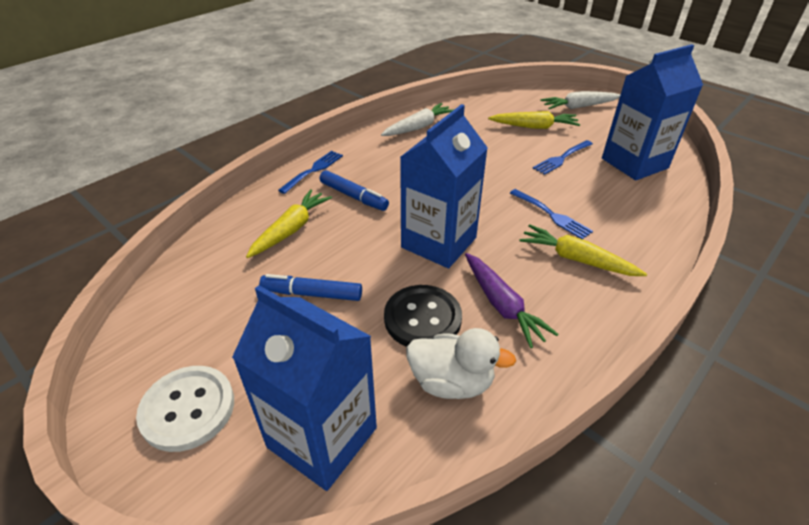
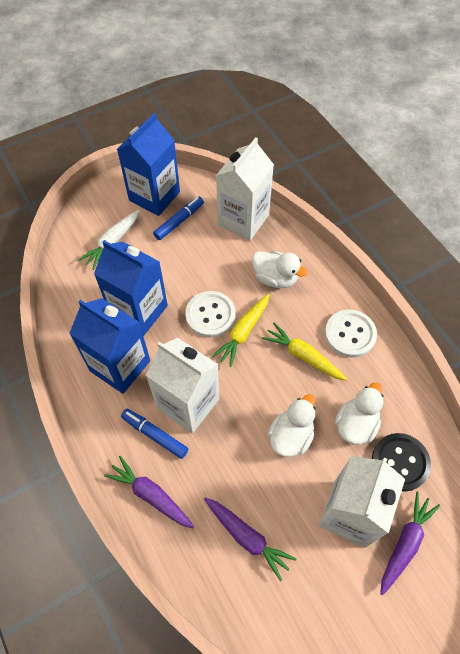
blue fork: [278,151,343,194] [510,189,593,239] [533,140,593,175] = 3 -> none = 0
purple carrot: [465,253,559,348] = 1 -> [104,456,194,528] [204,498,297,581] [380,492,440,596] = 3
white button: [136,366,234,452] = 1 -> [185,291,236,338] [325,309,377,358] = 2
white carrot: [381,103,453,136] [540,91,620,109] = 2 -> [78,209,140,270] = 1
white carton: none = 0 -> [146,338,219,434] [216,137,274,241] [319,456,405,548] = 3
white duck: [406,328,516,399] = 1 -> [252,251,308,288] [267,394,316,457] [335,382,384,445] = 3
yellow carrot: [246,189,332,258] [488,111,580,129] [519,224,647,276] = 3 -> [212,294,270,367] [262,323,347,381] = 2

